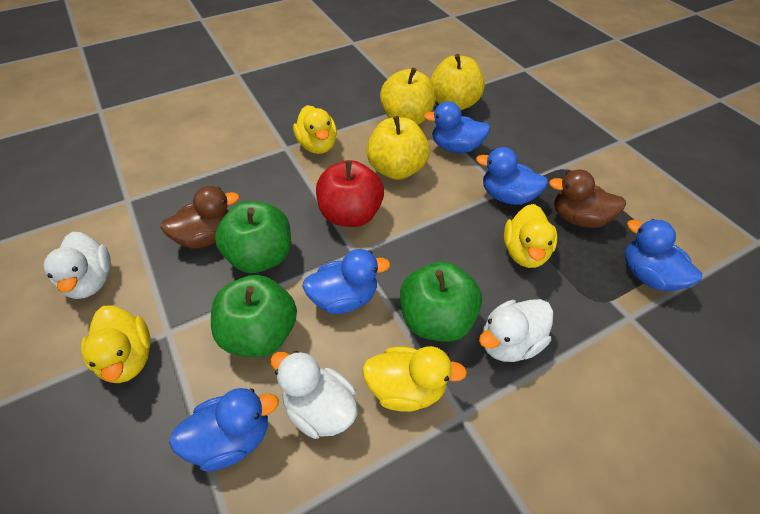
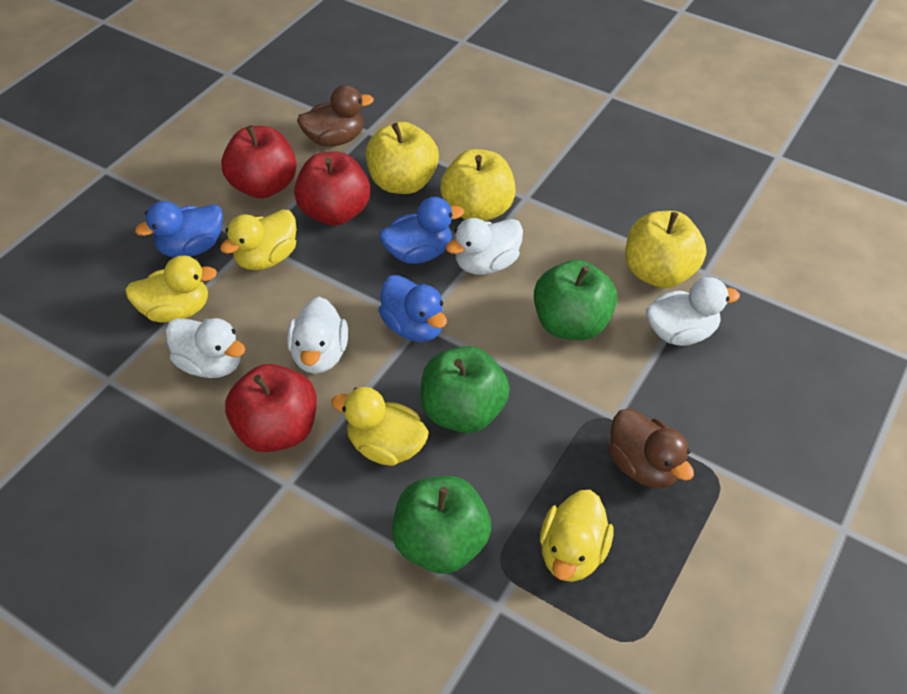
blue duck: [169,388,279,471] [302,249,390,314] [424,101,490,153] [476,147,548,205] [625,219,702,291] = 5 -> [135,201,223,258] [378,275,447,342] [380,197,464,264] = 3
red apple: [316,160,384,227] = 1 -> [221,125,297,198] [225,364,317,452] [294,152,370,226] = 3
white duck: [44,232,111,299] [270,351,357,439] [479,299,553,362] = 3 -> [165,318,246,378] [287,297,348,374] [446,218,523,275] [646,277,740,346] = 4

